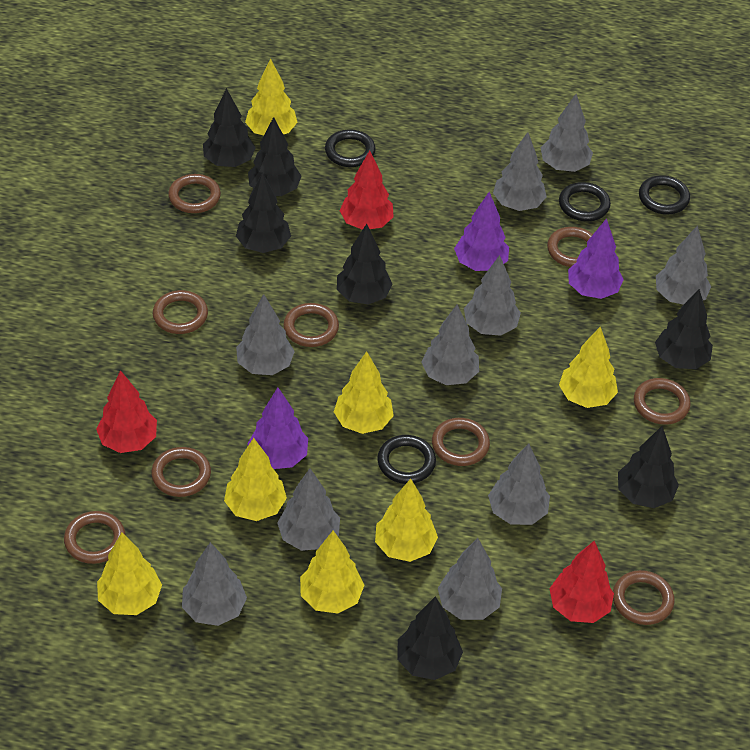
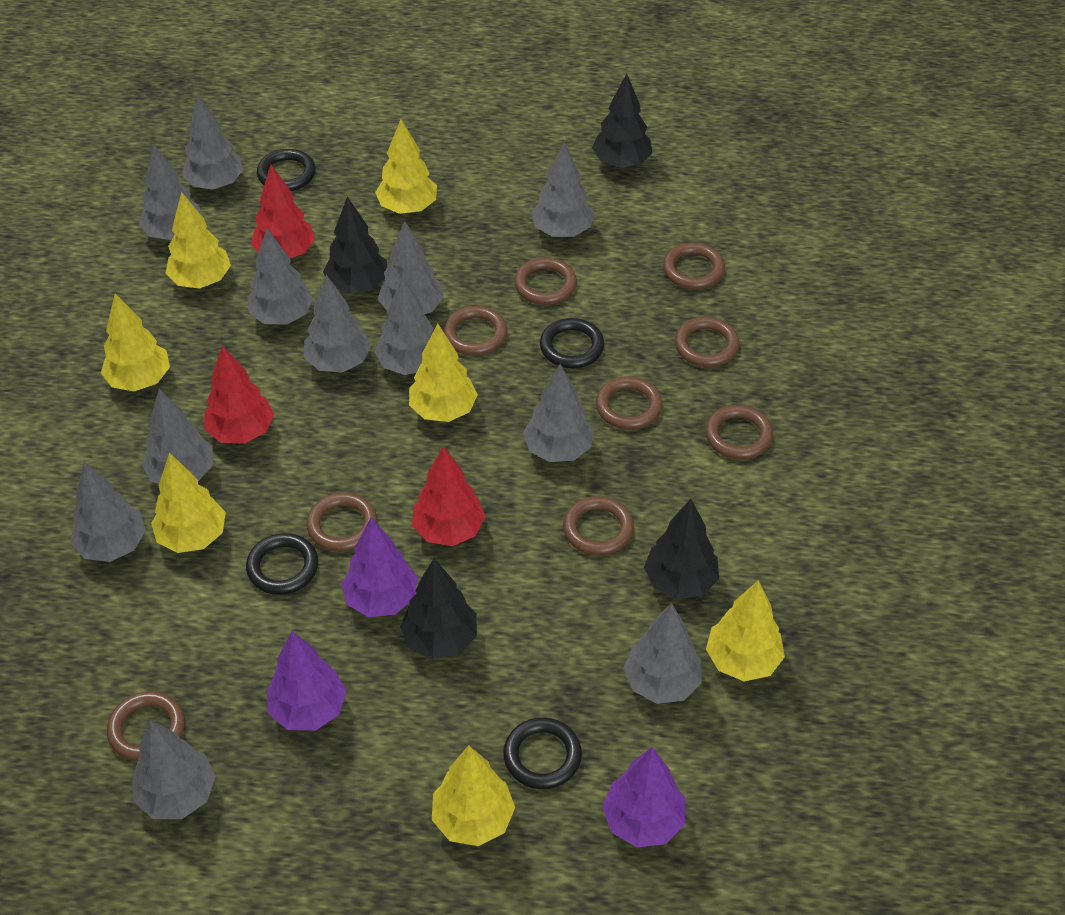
black tree: [203,88,256,167] [236,172,291,253] [248,117,302,196] [337,224,393,305] [397,596,463,680] [618,426,679,508] [655,289,713,369] = 7 -> [323,197,387,294] [400,558,477,659] [592,73,652,168] [644,499,719,599] = 4
grey tree: [182,542,247,626] [236,294,295,375] [277,468,340,551] [421,305,479,385] [438,538,502,620] [464,255,521,336] [488,443,550,525] [493,132,547,211] [541,94,593,172] [656,225,711,305] = 10 -> [70,462,146,562] [133,720,216,819] [139,144,202,240] [142,389,214,484] [182,95,244,190] [247,228,313,325] [304,275,371,372] [374,276,434,375] [378,221,444,314] [523,364,593,462] [531,142,594,237] [623,603,702,704] = 12

